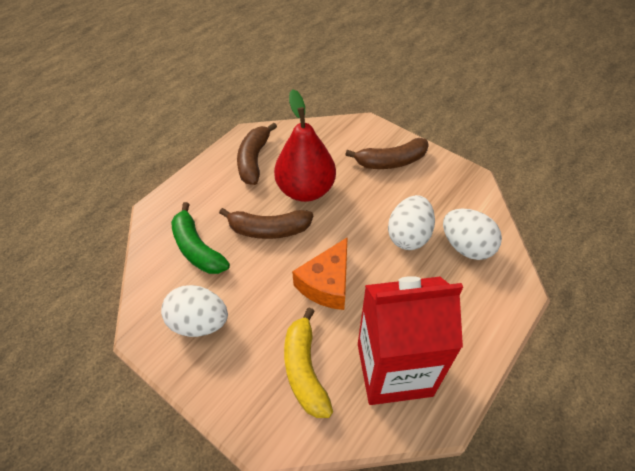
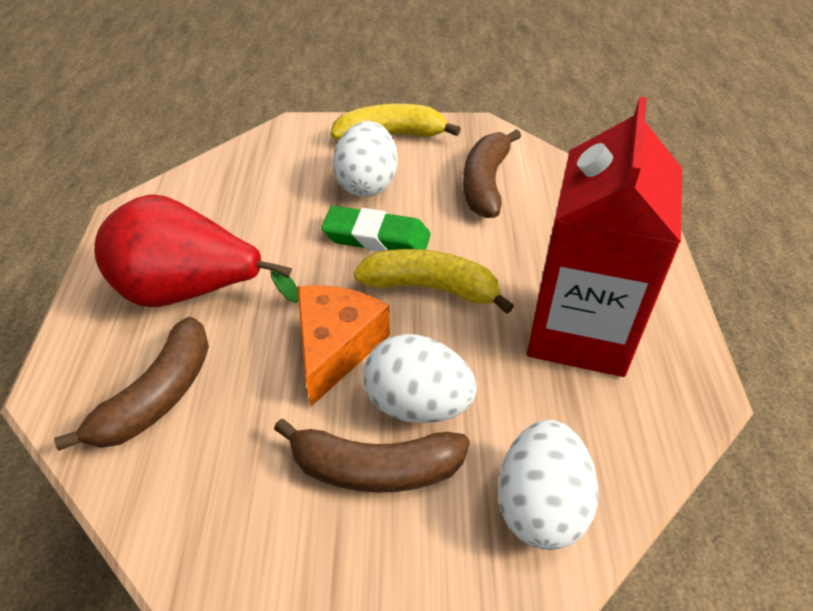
green banana: [171,202,230,274] = 1 -> none = 0
green eraser: none = 0 -> [321,206,431,252] = 1
yellow banana: [284,307,333,418] = 1 -> [331,104,461,140] [354,249,514,314] = 2

